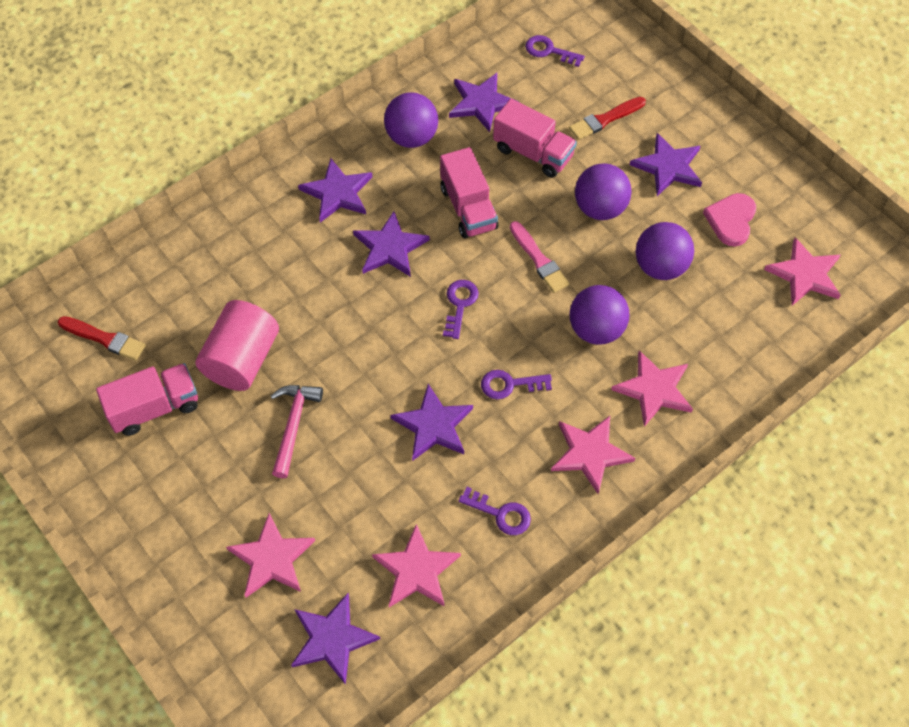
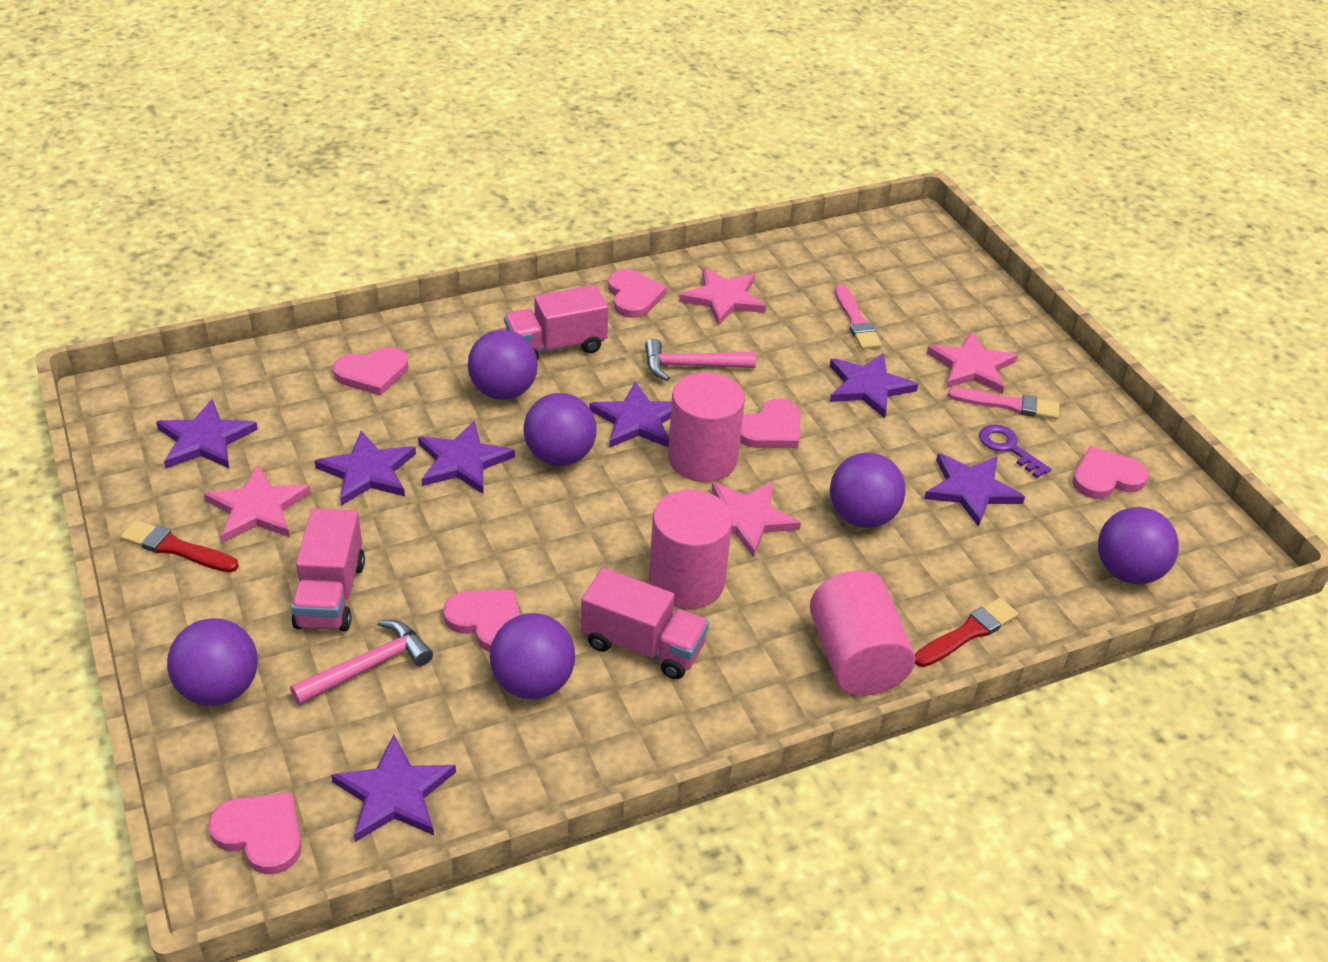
pink brush: [510,221,569,293] = 1 -> [835,284,882,350] [948,388,1059,420] = 2
pink cylinder: [196,300,279,391] = 1 -> [649,490,732,609] [668,372,745,482] [810,570,915,696] = 3
pink hammer: [271,385,323,478] = 1 -> [290,620,433,705] [645,339,756,381] = 2
pink heart: [703,193,756,246] = 1 -> [208,792,301,874] [333,347,408,395] [443,589,520,652] [608,269,667,318] [740,399,800,448] [1072,446,1148,499] = 6
pink star: [226,513,315,597] [372,524,461,607] [551,416,635,494] [611,350,693,427] [764,237,841,306] = 5 -> [204,465,311,542] [679,268,766,326] [712,481,801,558] [927,331,1018,394] = 4
purple ball: [384,93,438,148] [570,285,629,345] [575,164,632,220] [636,222,694,280] = 4 -> [167,618,258,706] [468,330,538,400] [490,613,575,699] [523,393,597,466] [830,453,906,528] [1098,507,1179,584] = 6
purple key: [443,280,479,339] [459,487,531,535] [481,370,552,399] [525,35,585,67] = 4 -> [979,424,1051,478] = 1
purple star: [291,593,380,685] [298,158,372,222] [353,211,430,277] [391,384,473,461] [449,73,520,132] [630,133,702,196] = 6 -> [156,399,258,468] [315,431,416,506] [331,734,456,842] [418,421,515,494] [589,381,672,448] [830,353,918,418] [924,453,1025,527] = 7

